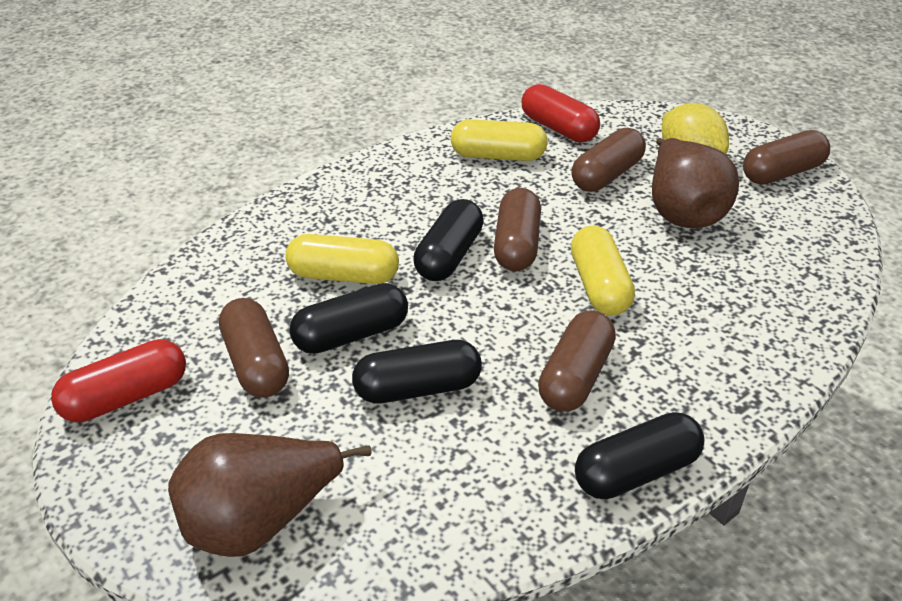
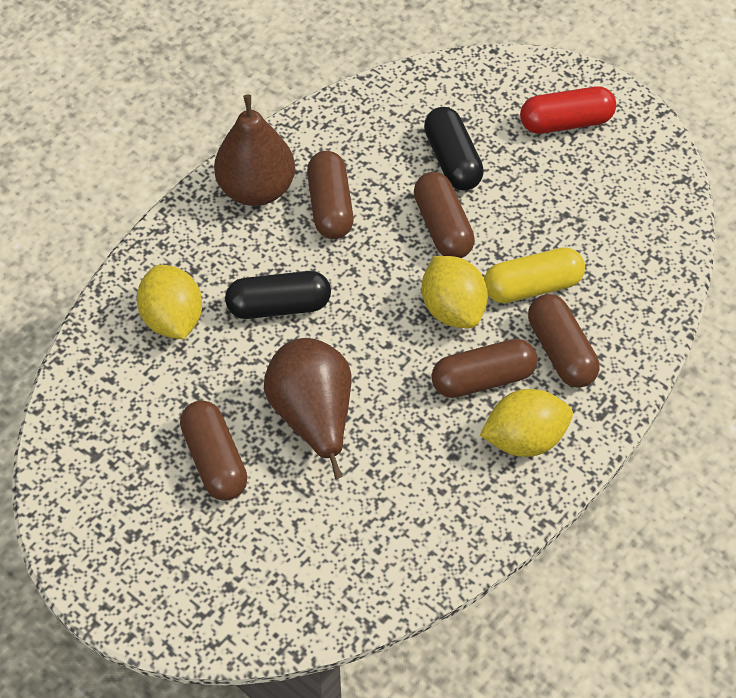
black capsule: [289,283,408,354] [352,340,482,404] [413,199,484,281] [575,412,705,499] = 4 -> [225,271,331,319] [424,107,484,191] = 2
red capsule: [51,339,186,422] [521,84,600,142] = 2 -> [520,87,616,134] = 1
yellow capsule: [285,234,399,284] [451,119,548,161] [571,225,635,316] = 3 -> [484,247,585,303] = 1
yellow lemon: [662,103,729,154] = 1 -> [137,265,202,339] [422,256,488,328] [480,389,573,457] = 3

